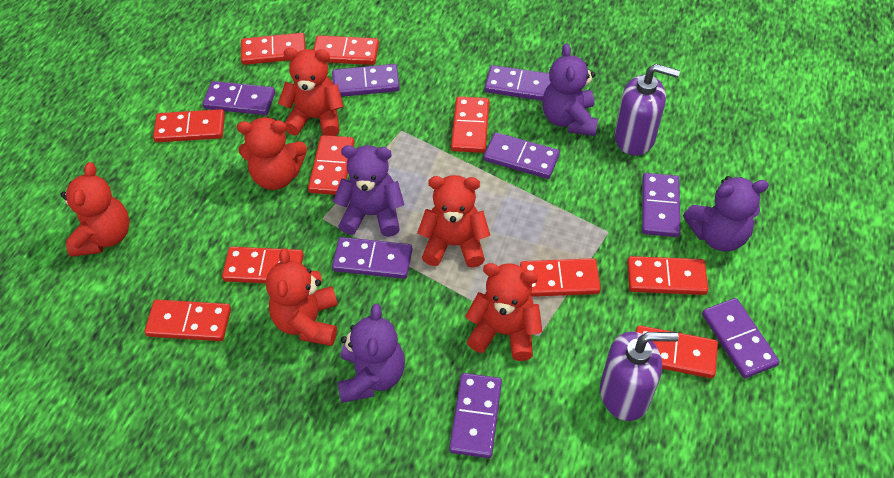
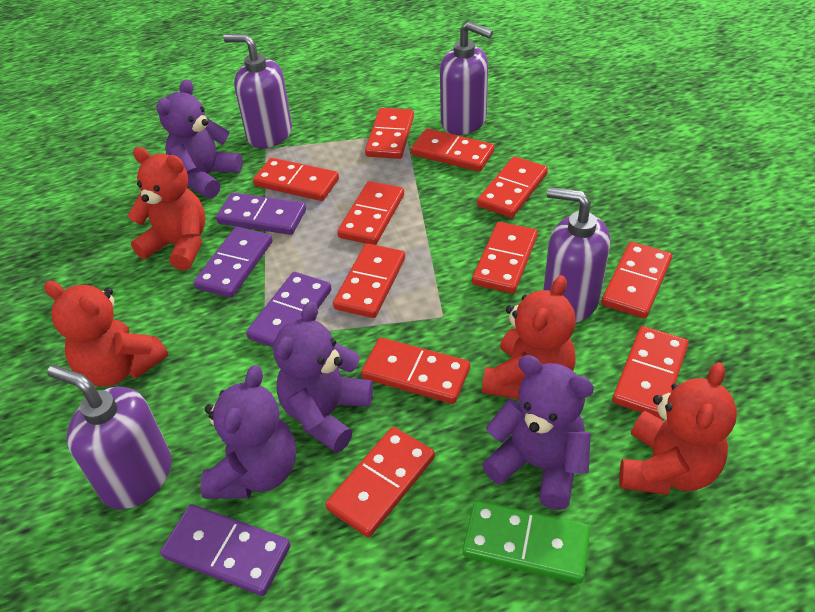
green domino: none = 0 -> [463,500,590,583] = 1
purple domino: [203,81,275,115] [332,64,400,97] [332,237,413,279] [449,373,502,458] [484,65,551,101] [484,132,560,179] [642,173,681,237] [702,298,780,378] = 8 -> [160,504,291,596] [193,227,272,298] [216,192,306,235] [246,272,332,347] = 4
purple soap dispenser: [600,332,679,421] [615,64,680,156] = 2 -> [47,365,171,509] [223,34,292,148] [440,21,493,135] [543,187,610,322] = 4
red domino: [144,299,231,341] [153,109,225,142] [222,247,304,283] [241,33,305,65] [308,135,354,195] [313,35,379,65] [451,97,489,153] [520,258,601,297] [627,256,708,295] [635,325,718,378] = 10 -> [253,158,339,201] [325,427,435,537] [333,244,405,318] [337,181,404,245] [361,338,470,404] [365,108,414,159] [411,128,494,172] [472,222,538,294] [477,156,548,218] [601,242,672,318] [612,326,689,419] = 11
red teddy bear: [60,162,130,257] [237,117,307,190] [266,248,338,346] [278,48,344,136] [417,175,490,268] [465,263,542,361] = 6 -> [44,281,168,386] [127,147,205,270] [482,275,576,399] [619,362,737,495] = 4

